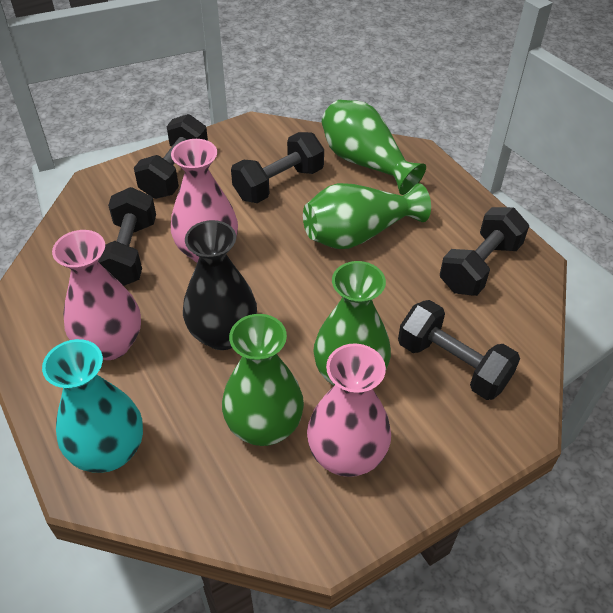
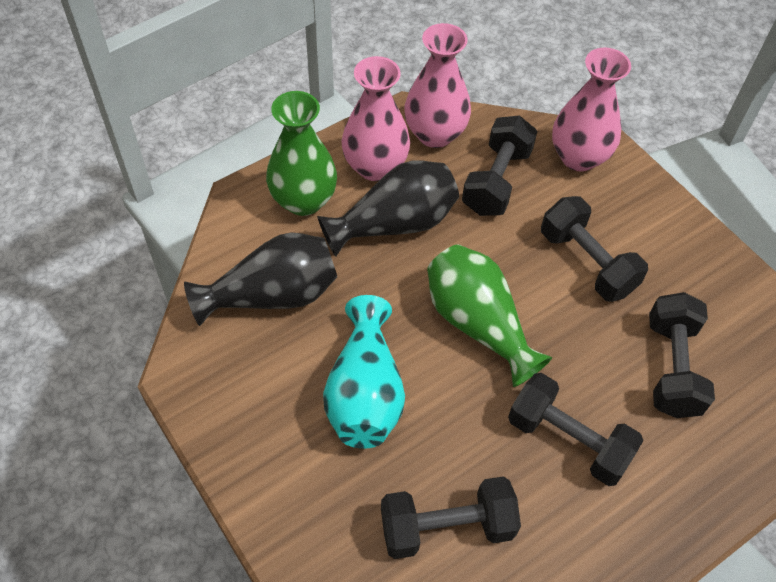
black vase: [183,220,257,350] = 1 -> [184,232,337,326] [317,160,459,257] = 2
green vase: [222,314,304,446] [303,183,431,249] [313,261,391,386] [322,100,426,195] = 4 -> [266,91,337,216] [427,244,552,387] = 2

